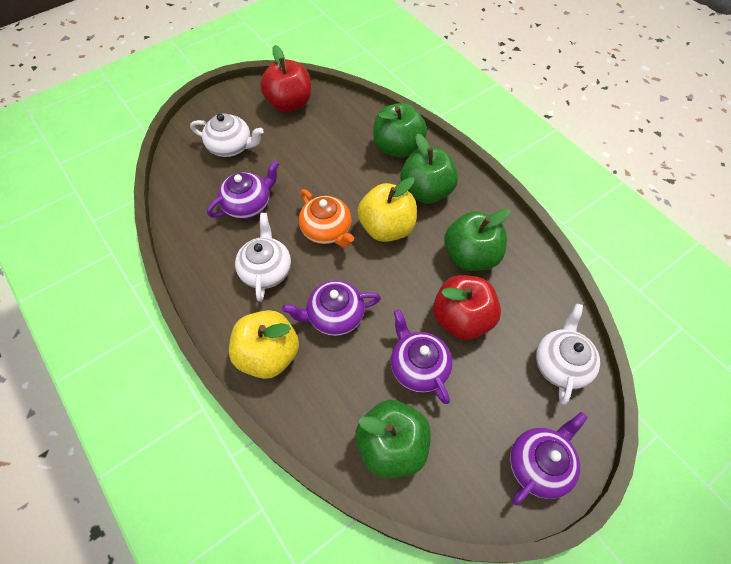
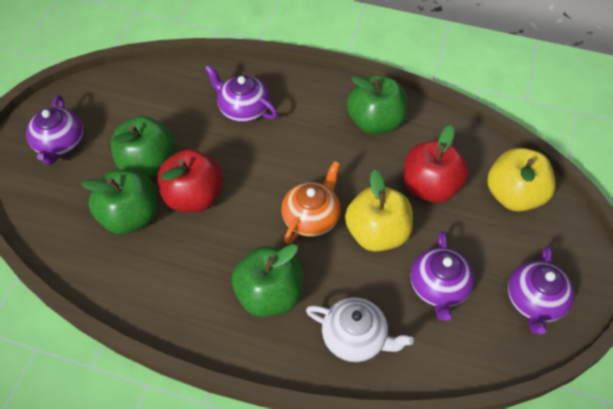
white teapot: [190,113,264,157] [235,213,291,302] [536,303,600,405] = 3 -> [306,297,414,362] = 1

